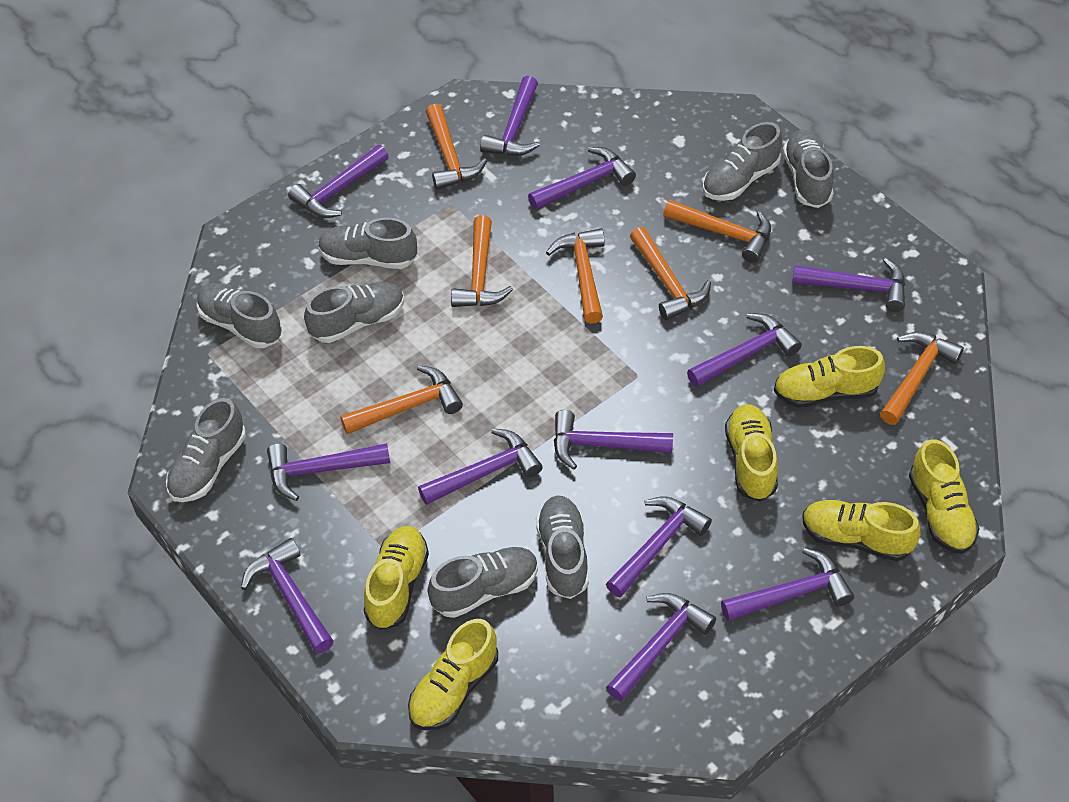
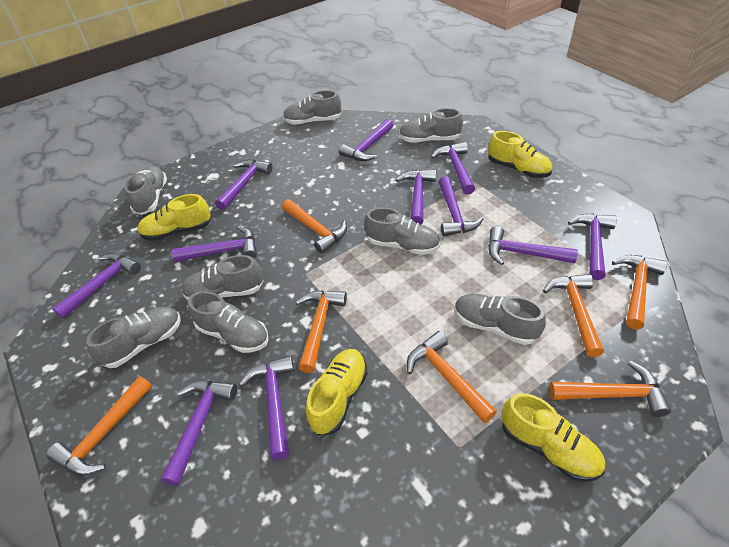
purple hammer: [241,538,334,653] [267,443,390,501] [288,145,389,218] [418,429,542,505] [480,76,540,156] [528,147,636,210] [554,410,673,470] [606,496,712,598] [606,593,716,701] [687,313,802,387] [721,548,854,621] [792,258,906,312] = 12 -> [52,253,141,319] [161,381,237,486] [171,226,257,262] [215,160,273,210] [239,356,294,460] [339,119,393,161] [396,170,436,225] [431,142,475,195] [439,176,484,236] [488,226,578,265] [568,214,617,280] = 11
yellow shoe: [364,526,429,630] [408,619,498,730] [725,404,778,501] [774,346,885,408] [802,500,921,561] [909,439,980,554] = 6 -> [137,194,211,241] [306,349,367,435] [488,131,552,178] [502,393,605,482] = 4

